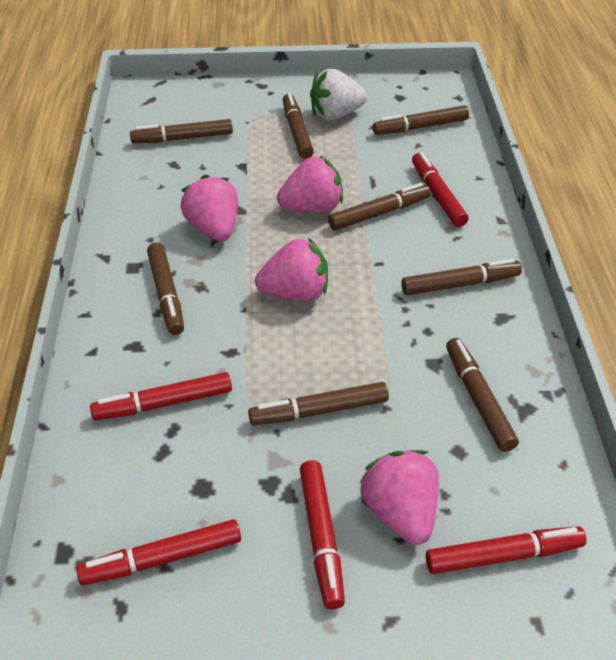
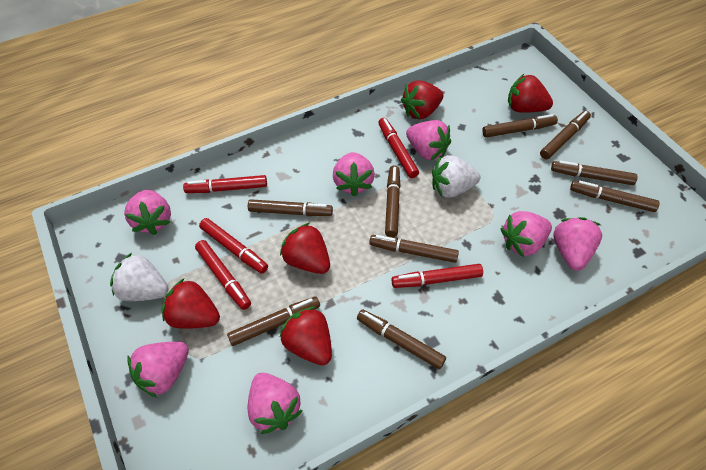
brown marker: [130,119,233,144] [147,242,184,335] [248,382,389,426] [283,93,314,159] [328,183,431,230] [373,105,469,135] [401,259,522,295] [446,338,519,452] = 8 -> [227,296,320,346] [248,199,333,216] [357,309,446,369] [369,235,459,263] [385,165,400,237] [482,114,558,138] [540,111,591,159] [551,161,637,185] [570,181,660,212] = 9
pink strawberry: [181,174,238,242] [255,238,328,301] [277,156,343,213] [360,450,439,545] = 4 -> [124,190,171,235] [127,342,189,398] [248,373,302,434] [333,152,375,197] [406,120,451,160] [501,211,552,257] [553,217,602,271] = 7
red strawberry: none = 0 -> [162,279,220,329] [279,307,332,365] [280,223,330,274] [401,80,443,119] [508,74,553,113] = 5
white strawberry: [310,69,367,120] = 1 -> [110,253,169,301] [432,155,480,198] = 2

